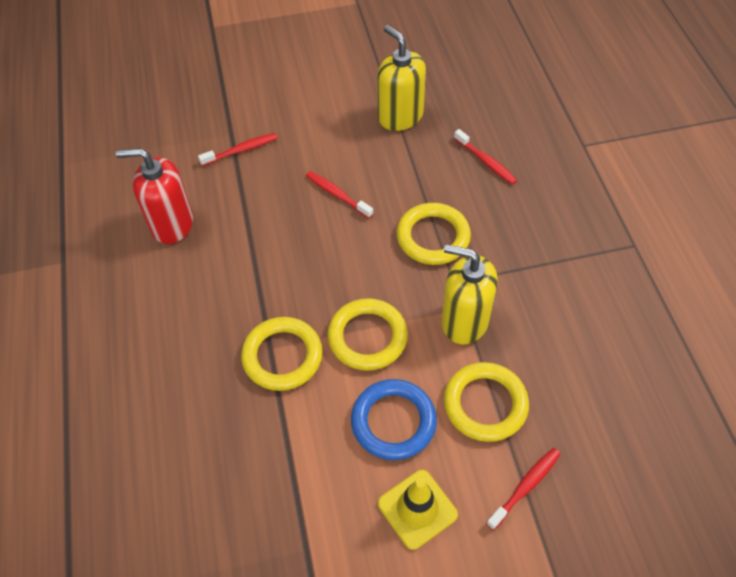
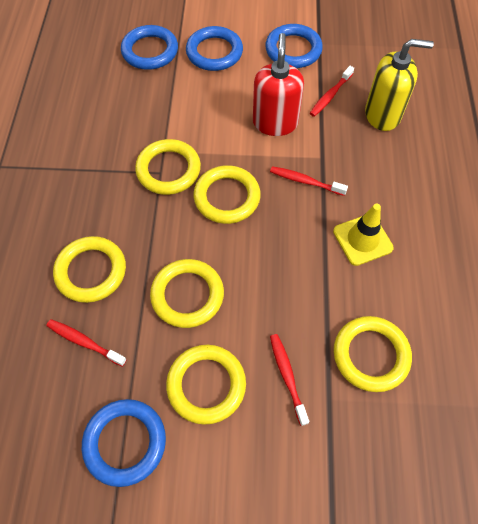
blue ring: [351,379,437,460] = 1 -> [82,399,166,487] [121,25,178,70] [186,26,243,71] [265,24,323,68] = 4
yellow ring: [241,317,323,391] [327,298,408,371] [397,203,471,265] [444,362,529,442] = 4 -> [53,236,126,303] [135,139,201,195] [150,259,224,328] [166,345,246,425] [193,165,261,224] [334,316,412,392] = 6
yellow soap dispenser: [378,25,426,131] [441,244,498,344] = 2 -> [365,39,434,131] = 1

